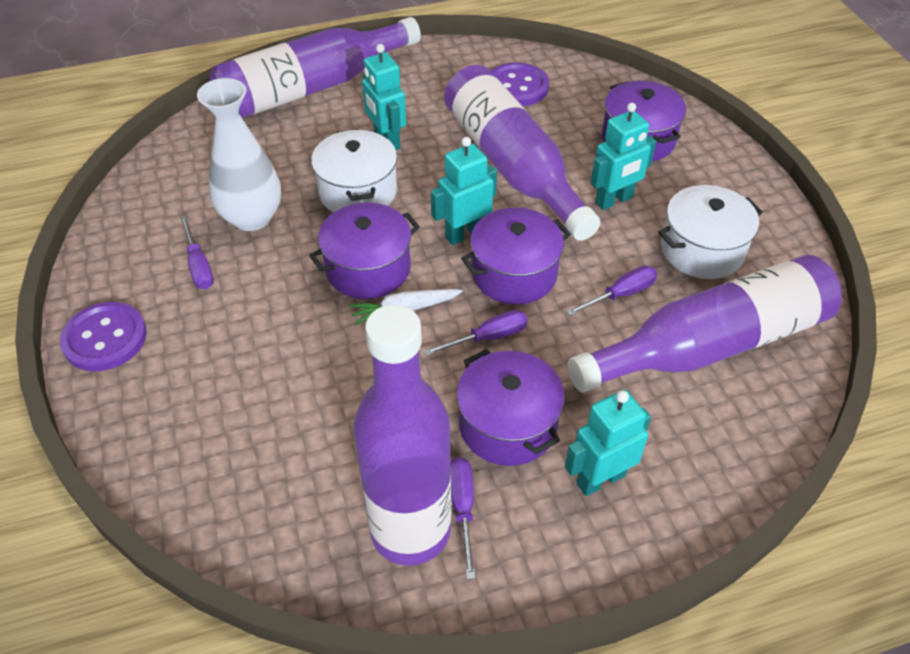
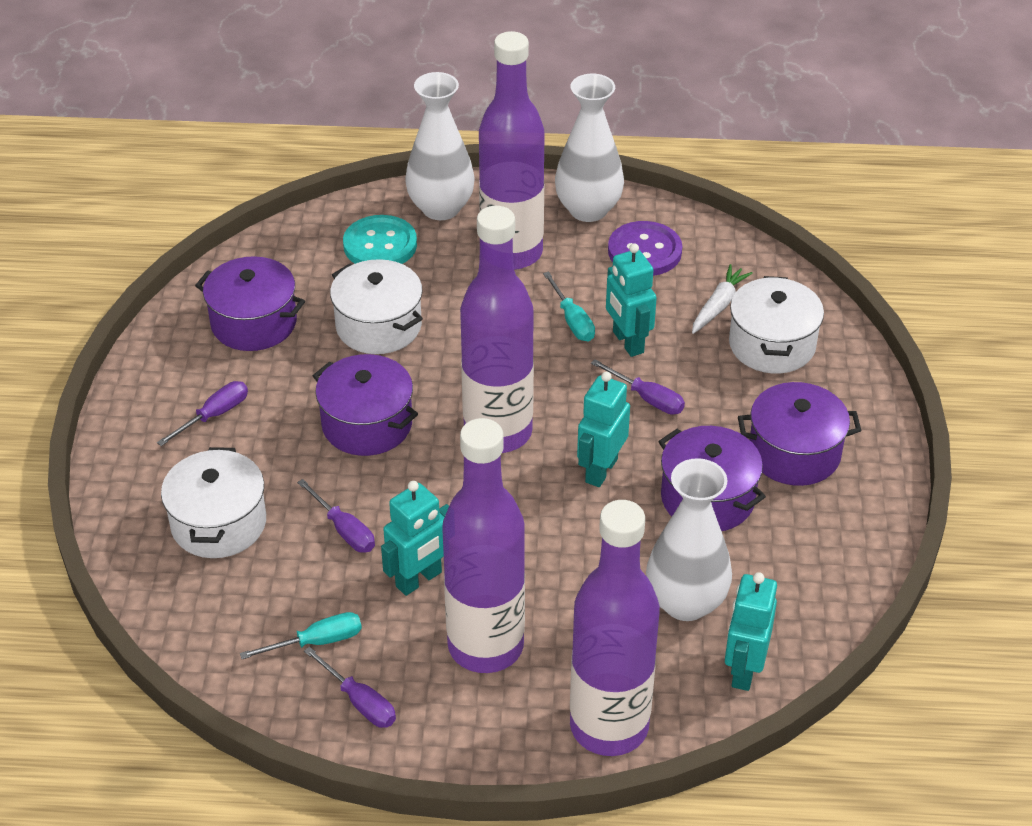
purple button: [60,302,147,371] [490,63,549,106] = 2 -> [608,221,682,276] = 1
turquoise button: none = 0 -> [343,215,417,264] = 1
turquoise screwdriver: none = 0 -> [240,612,362,659] [543,272,595,341] = 2
white pot: [311,129,397,212] [658,185,763,279] = 2 -> [161,447,266,558] [330,259,423,354] [729,276,824,373] = 3
white vase: [197,78,281,231] = 1 -> [405,72,475,220] [555,74,624,222] [646,458,732,621] = 3

